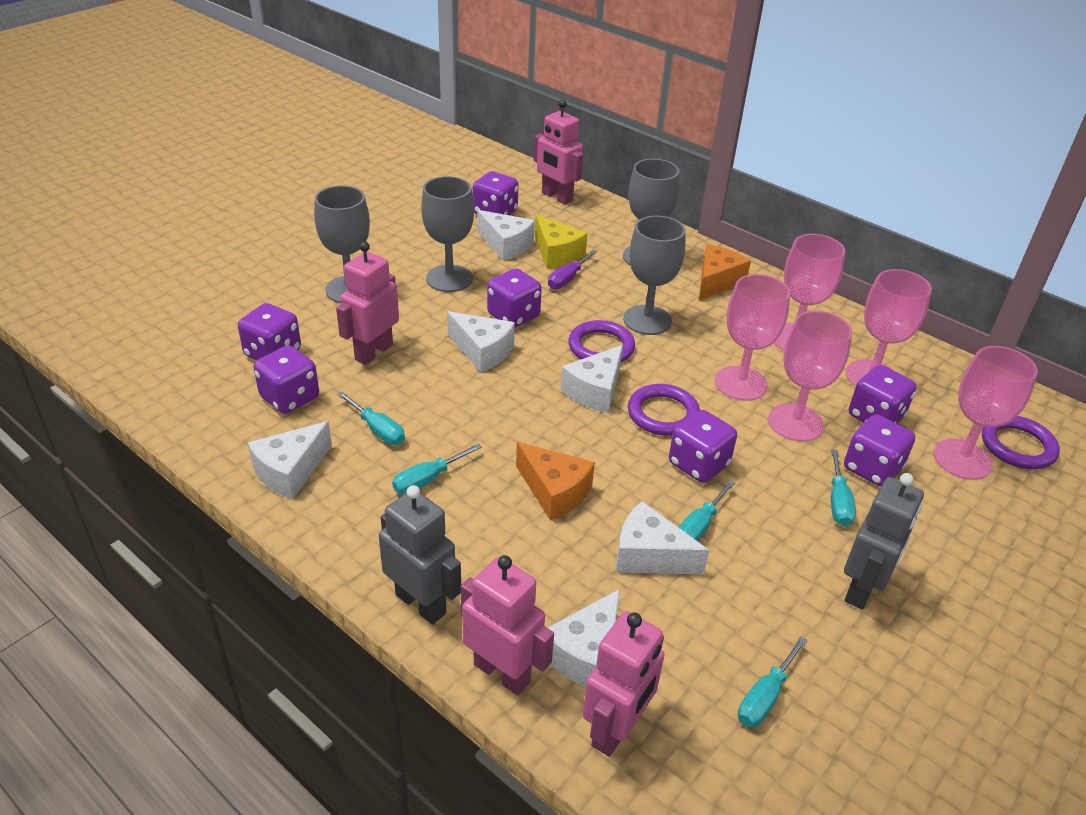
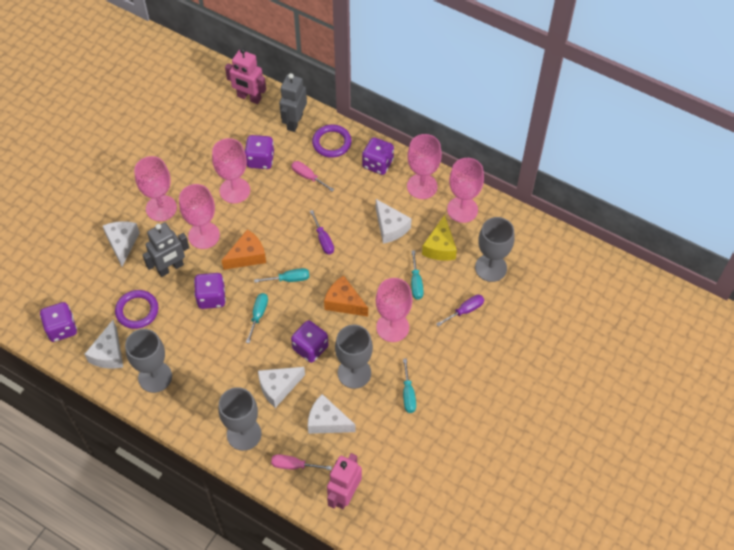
pink goblet: [715,274,790,401] [768,310,852,442] [774,234,845,350] [846,269,932,387] [933,346,1038,480] = 5 -> [134,156,177,221] [179,184,220,249] [212,138,250,203] [376,278,412,342] [407,134,442,199] [447,158,484,223] = 6
pink robot: [336,242,399,365] [461,555,554,695] [534,100,583,205] [582,611,665,757] = 4 -> [225,48,266,104] [327,453,362,509] = 2
pink screwdriver: none = 0 -> [271,454,332,470] [291,161,334,192] = 2
purple dice: [238,303,301,360] [254,345,319,414] [472,171,518,215] [487,268,542,328] [669,410,737,483] [844,414,915,487] [849,365,917,423] = 7 -> [40,302,77,342] [194,273,226,309] [245,135,274,169] [291,320,329,363] [362,137,394,175] = 5
purple ring: [568,320,635,362] [628,384,700,436] [982,416,1060,469] = 3 -> [115,290,158,329] [312,125,352,158] = 2
purple screwdriver: [548,250,597,289] = 1 -> [310,210,334,254] [436,295,484,326] = 2
turquoise screwdriver: [337,392,405,445] [392,443,482,494] [678,480,735,541] [738,636,807,727] [831,449,856,526] = 5 -> [246,293,268,343] [254,268,309,283] [403,358,416,413] [411,250,424,300] = 4
white cheese: [248,421,332,499] [447,311,515,372] [477,210,535,261] [548,589,620,686] [561,345,623,413] [616,501,709,574] = 6 -> [85,320,123,369] [103,221,140,267] [258,367,305,408] [308,394,356,434] [376,199,412,244] = 5

